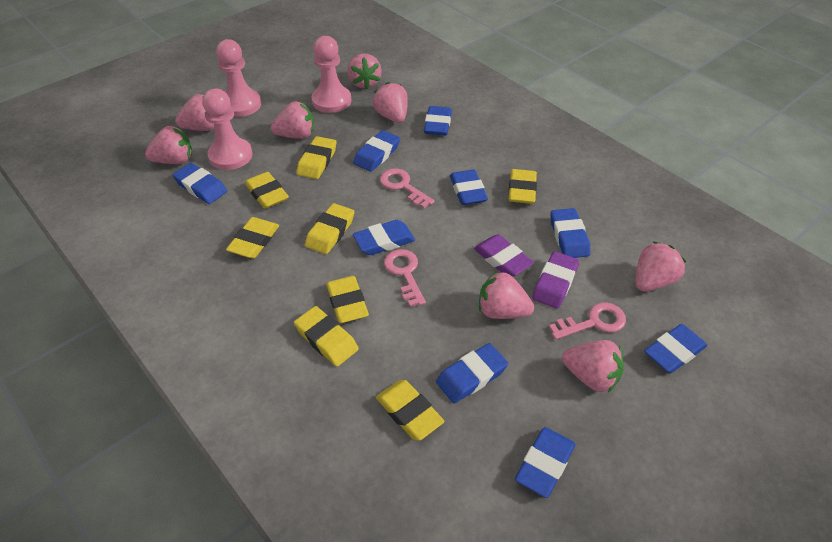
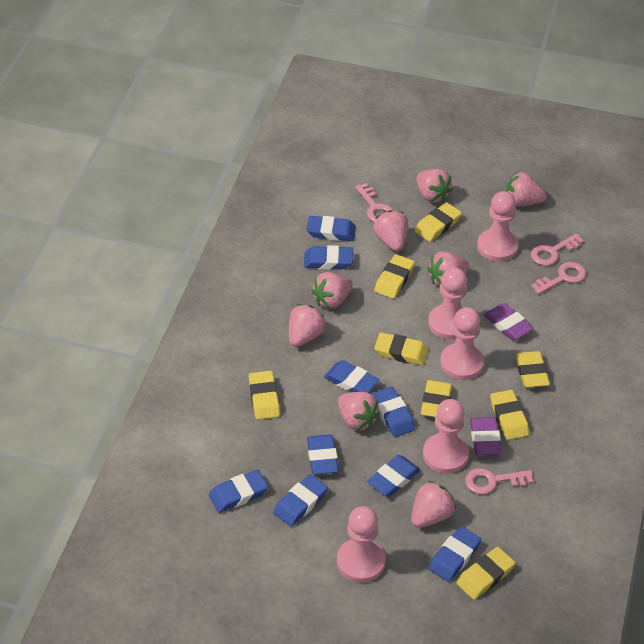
pink key: [380,168,435,208] [384,249,426,307] [549,302,626,340] = 3 -> [355,183,393,222] [465,468,534,494] [531,233,584,266] [531,262,586,294] = 4
pink pawn: [202,89,252,170] [216,39,261,117] [311,36,351,113] = 3 -> [337,506,385,583] [423,399,469,473] [428,267,467,340] [440,307,484,380] [477,191,518,262] = 5

